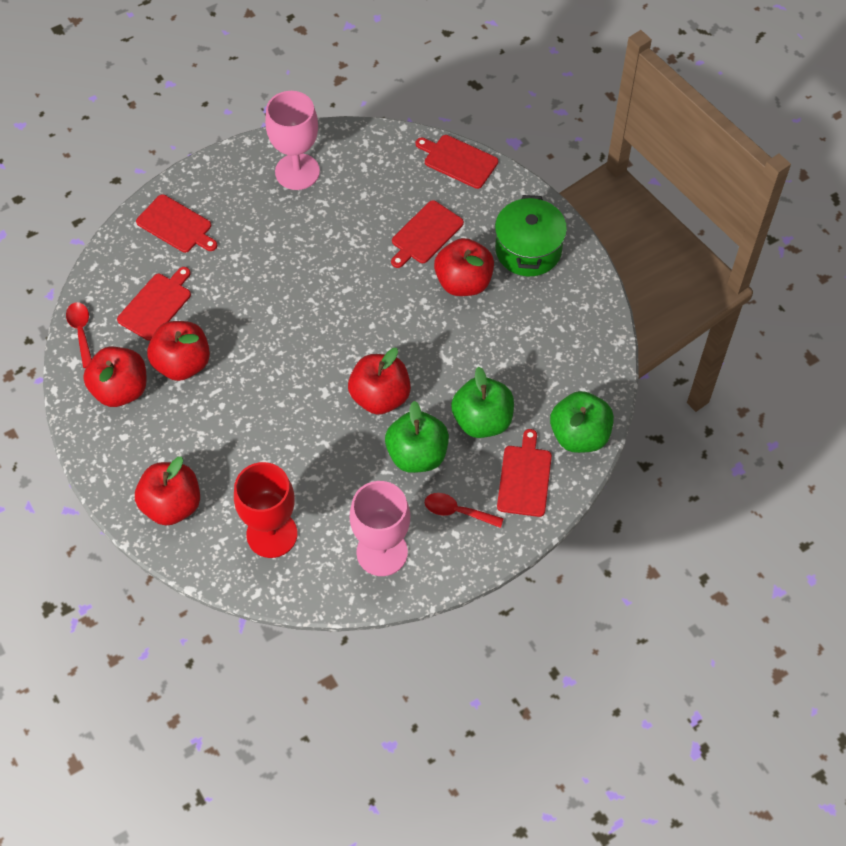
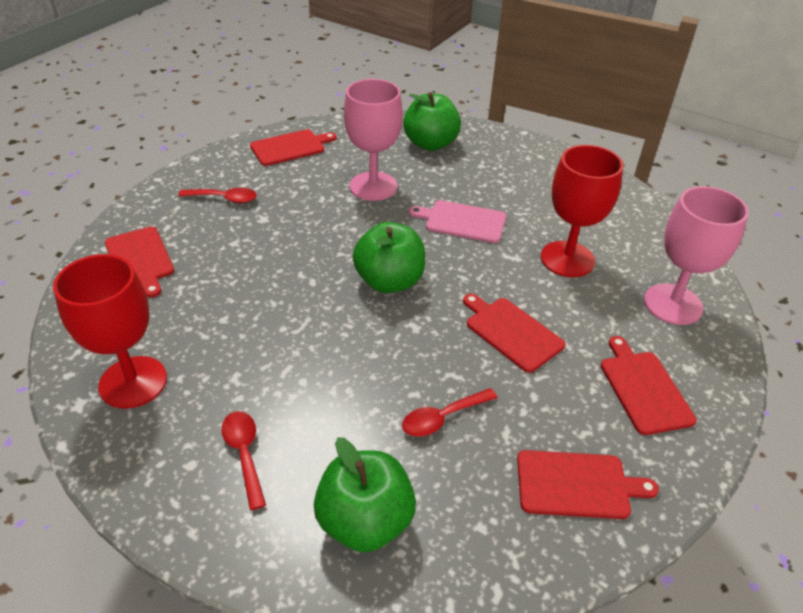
green pot: [495,195,567,276] = 1 -> none = 0
pink cutting board: none = 0 -> [409,200,506,243] = 1
red apple: [83,347,147,407] [135,457,200,526] [147,321,210,381] [348,348,411,415] [434,238,494,296] = 5 -> none = 0
red goblet: [234,462,298,558] = 1 -> [53,254,167,409] [541,145,623,277] = 2
red spoon: [66,302,92,368] [425,493,504,528] = 2 -> [178,188,257,203] [221,411,266,510] [402,388,498,437] = 3

